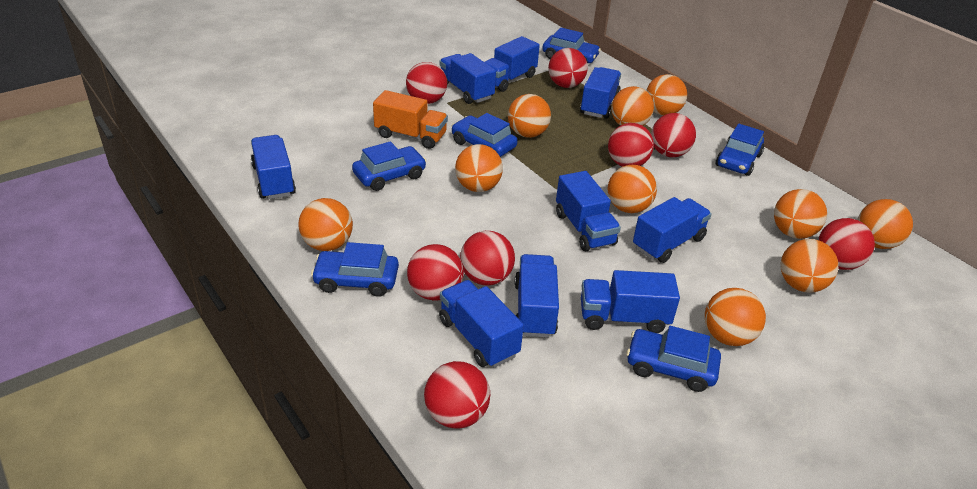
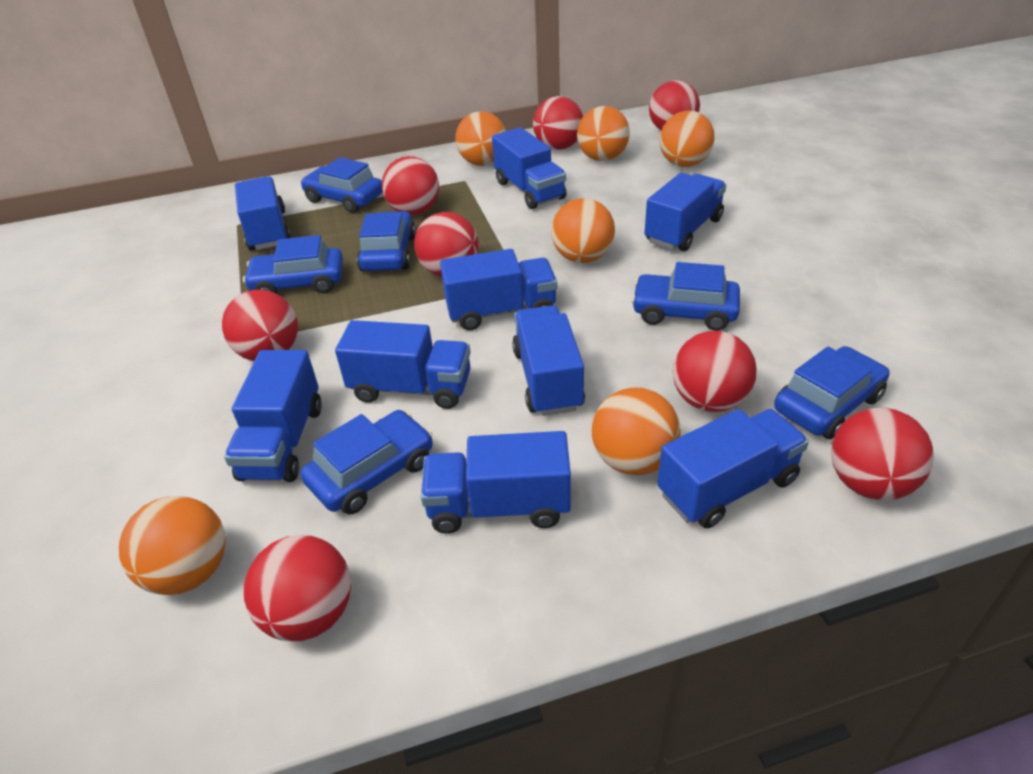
orange ball: [298,198,353,251] [455,144,503,192] [508,94,551,138] [608,165,657,213] [611,86,654,126] [646,74,687,116] [705,288,766,346] [774,189,827,239] [780,239,838,293] [858,199,913,249] = 10 -> [119,496,226,595] [455,111,506,166] [551,198,615,263] [577,106,630,161] [592,388,680,475] [660,110,715,167] = 6
orange truck: [373,90,448,149] = 1 -> none = 0

